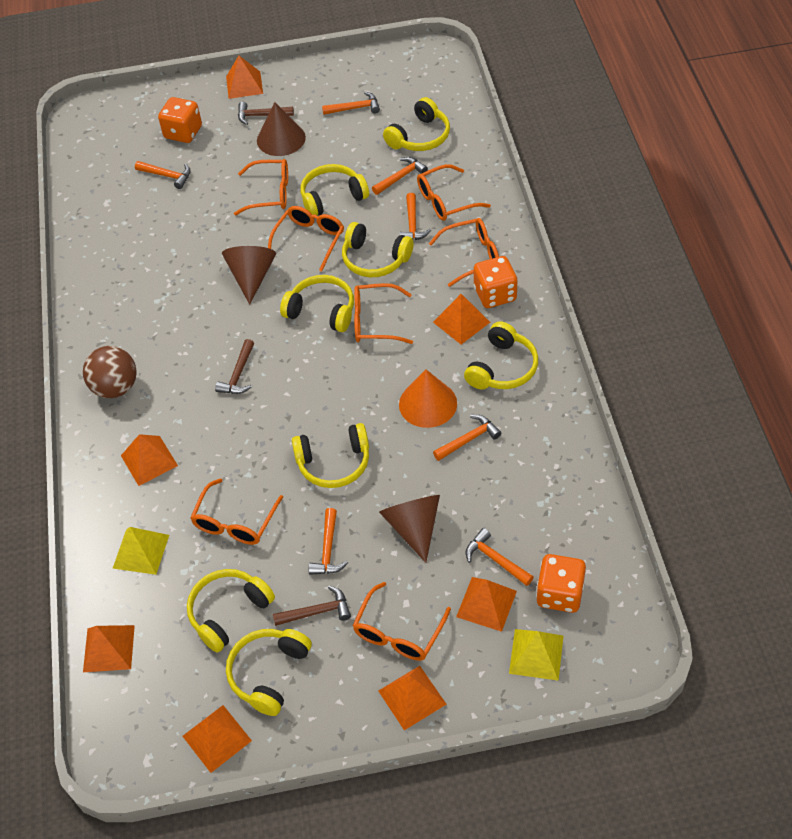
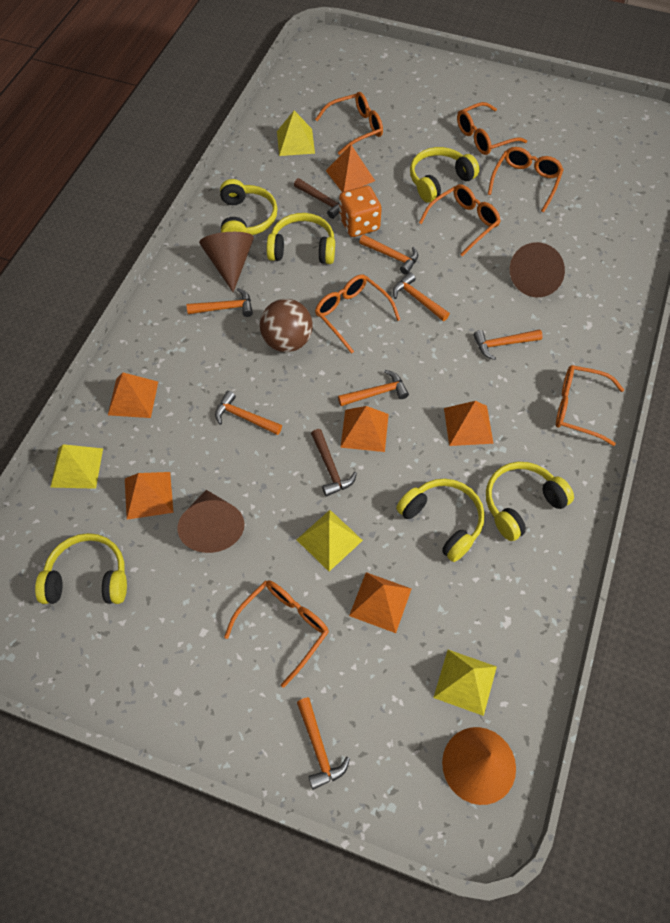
brown hammer: [215,339,254,394] [238,102,294,125] [273,586,351,626] = 3 -> [294,178,339,219] [311,429,357,497] = 2
orange dice: [158,97,202,143] [474,256,518,308] [536,554,586,613] = 3 -> [339,185,382,237] = 1
orange pyramid: [83,625,135,672] [121,434,178,486] [183,705,252,773] [226,56,263,99] [378,666,446,730] [433,294,490,344] [456,577,517,632] = 7 -> [108,373,158,418] [125,472,174,520] [326,145,375,192] [340,406,389,452] [349,572,411,633] [444,401,494,446] = 6
yellow headphones: [187,569,275,652] [226,629,312,716] [280,275,354,332] [292,423,369,488] [301,164,369,216] [342,222,413,277] [383,97,450,151] [464,321,538,390] = 8 -> [35,533,127,604] [220,179,278,235] [267,213,335,264] [396,479,485,562] [410,147,479,202] [486,462,574,541] = 6
yellow pyramid: [112,527,169,575] [509,629,563,681] = 2 -> [50,444,103,489] [277,111,315,156] [296,510,363,571] [433,650,497,716] = 4

